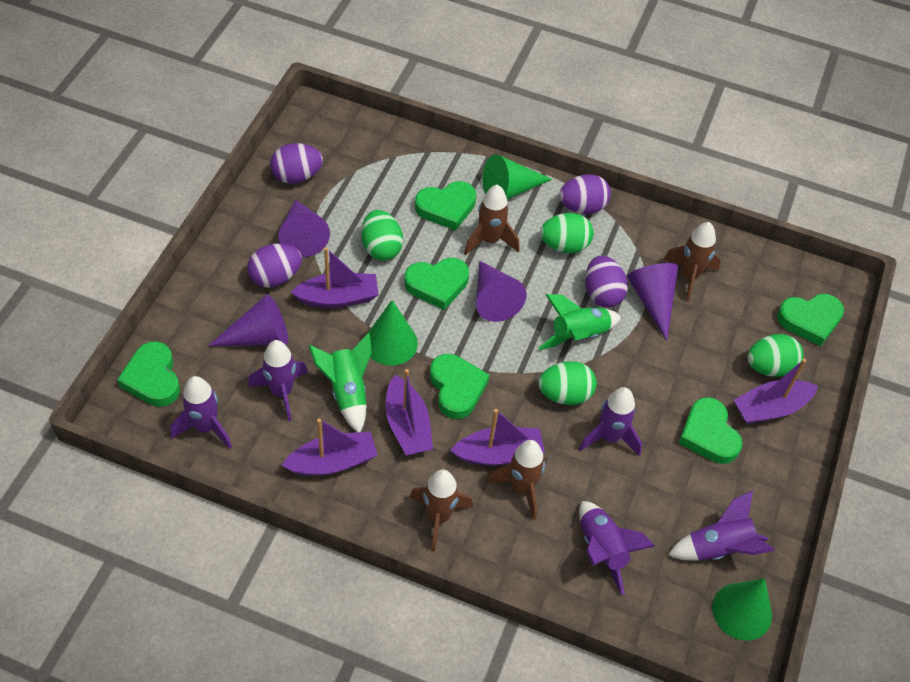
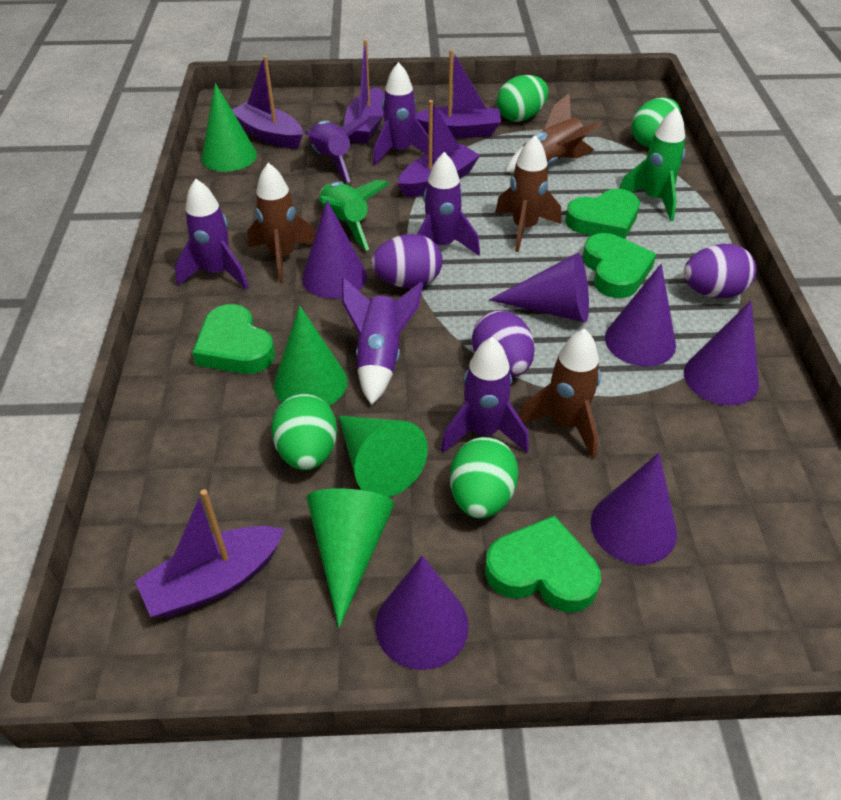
green cone: [367,300,418,366] [482,154,552,200] [712,578,772,641] = 3 -> [201,83,257,172] [274,306,348,406] [306,488,395,628] [338,416,428,497] = 4
green heart: [117,341,180,407] [404,258,469,310] [415,181,476,231] [430,354,490,419] [679,397,742,464] [777,294,844,346] = 6 -> [192,304,275,374] [485,515,601,612] [565,189,640,239] [583,233,656,298] = 4
purple cone: [208,294,288,346] [278,199,330,257] [476,261,526,322] [627,263,678,341] = 4 -> [302,200,367,299] [375,556,469,670] [489,253,589,322] [591,453,677,565] [605,264,676,367] [684,301,759,405] = 6
purple egg: [247,243,302,288] [270,143,323,184] [559,174,611,214] [585,256,628,308] = 4 -> [371,234,443,288] [472,310,535,377] [684,244,756,298] = 3
purple rocket: [170,376,232,449] [248,340,308,422] [579,387,642,456] [579,501,656,595] [668,490,775,561] = 5 -> [175,179,249,290] [305,118,369,183] [342,277,423,405] [373,62,429,165] [417,152,480,256] [441,337,529,453] = 6

